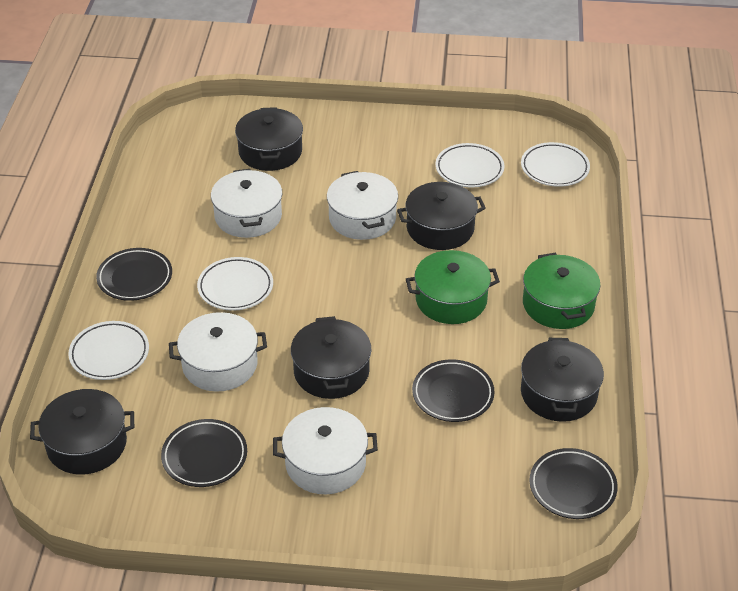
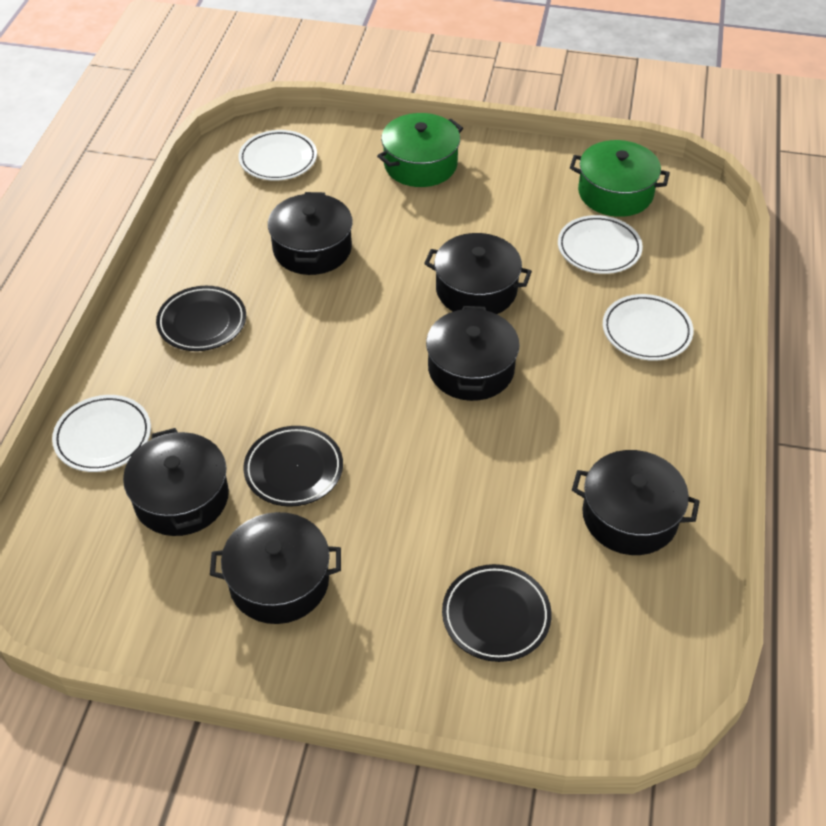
black plate: [96,248,172,301] [161,419,247,487] [412,359,495,422] [529,448,618,519] = 4 -> [156,286,246,351] [243,426,343,507] [442,564,552,662] = 3
black pot: [30,389,134,475] [235,107,303,171] [291,316,371,399] [397,182,486,250] [521,338,604,422] = 5 -> [123,428,229,536] [210,512,341,624] [268,192,353,275] [424,233,532,314] [426,306,520,401] [572,450,700,555] = 6
white pot: [169,312,267,392] [211,169,282,238] [273,407,378,494] [327,171,398,240] = 4 -> none = 0

